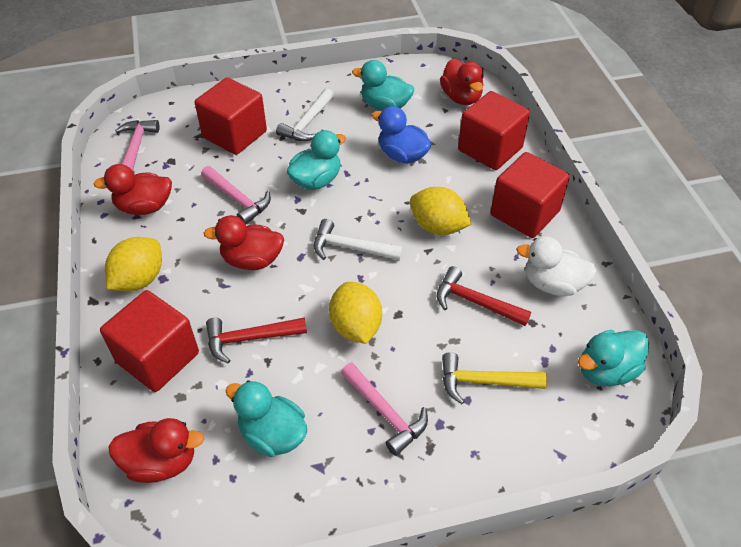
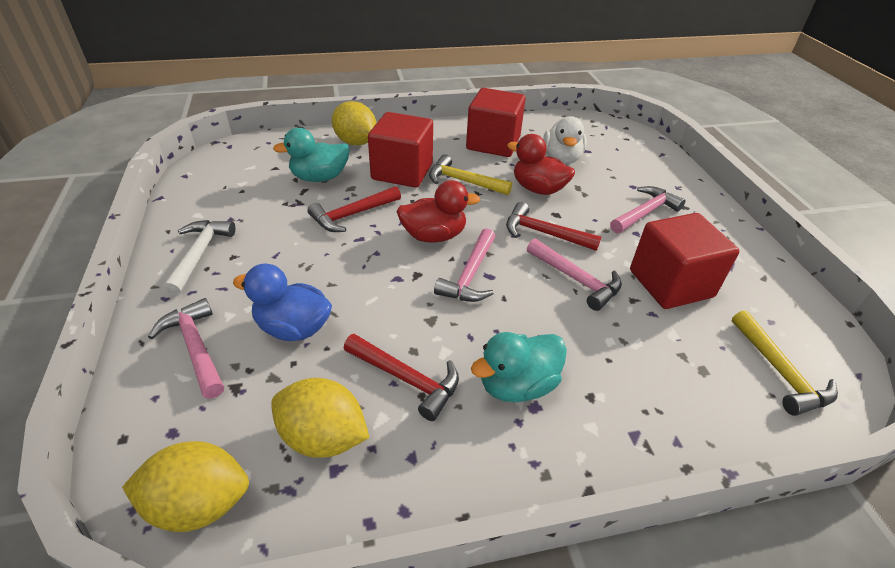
pink hammer: [115,120,160,171] [201,166,271,224] [341,362,428,456] = 3 -> [148,298,224,399] [434,228,496,302] [527,238,622,311] [610,186,686,234] = 4
red cube: [100,290,199,392] [195,77,267,155] [458,91,530,170] [491,152,570,238] = 4 -> [368,112,433,188] [466,88,526,157] [630,213,739,309] = 3
red duck: [94,164,172,215] [108,418,204,483] [204,215,284,270] [440,58,483,105] = 4 -> [396,180,481,242] [507,134,575,195] = 2
red hammer: [206,317,307,364] [437,266,531,326] = 2 -> [308,186,401,232] [343,334,459,421] [506,202,601,251] = 3
turquoise duck: [225,380,307,457] [286,130,346,190] [352,60,414,111] [578,330,649,386] = 4 -> [273,128,350,182] [471,332,567,402] = 2
white hammer: [276,88,334,141] [314,219,403,260] = 2 -> [163,220,235,296] = 1
yellow hammer: [442,352,547,404] = 1 -> [429,154,512,195] [732,310,838,416] = 2

